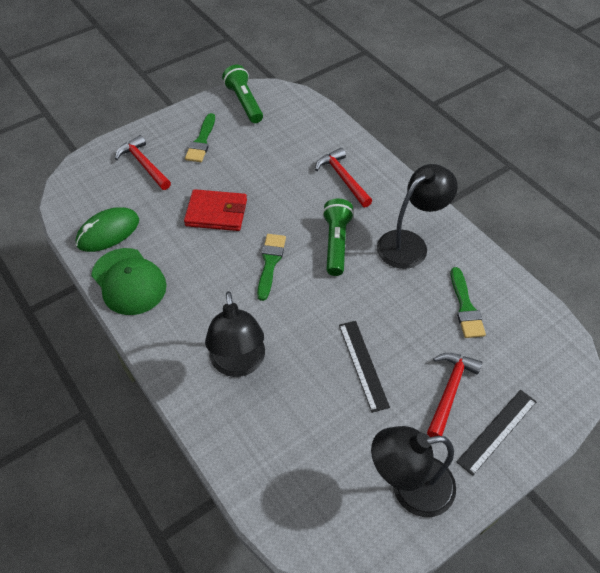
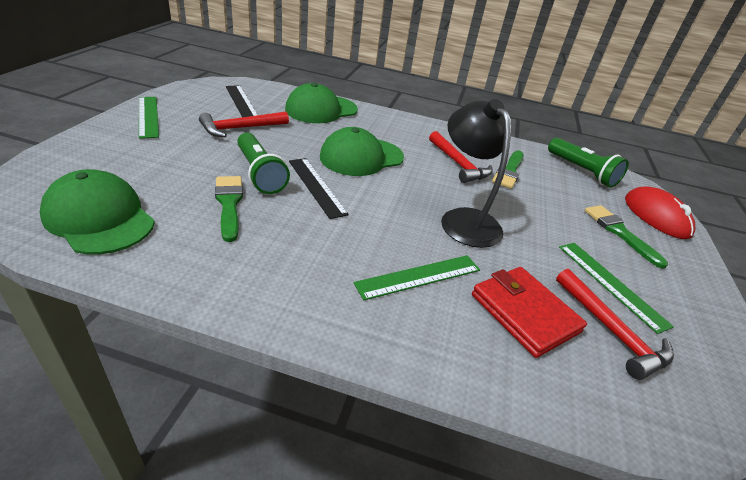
black lamp: [205,291,265,377] [371,426,456,517] [377,164,458,269] = 3 -> [441,99,511,248] = 1
green cap: [91,248,167,315] = 1 -> [40,169,155,254] [285,83,358,123] [320,127,404,176] = 3
green mouse: [76,207,139,252] = 1 -> none = 0
green ruler: none = 0 -> [139,97,159,139] [354,255,480,300] [559,243,674,334] = 3
red mouse: none = 0 -> [625,186,695,239] = 1

